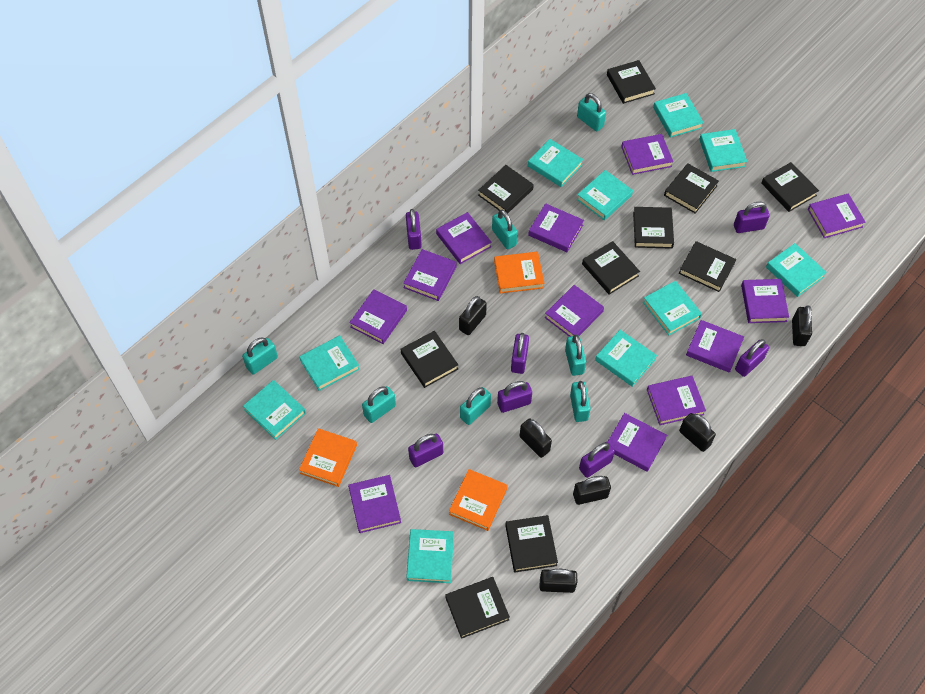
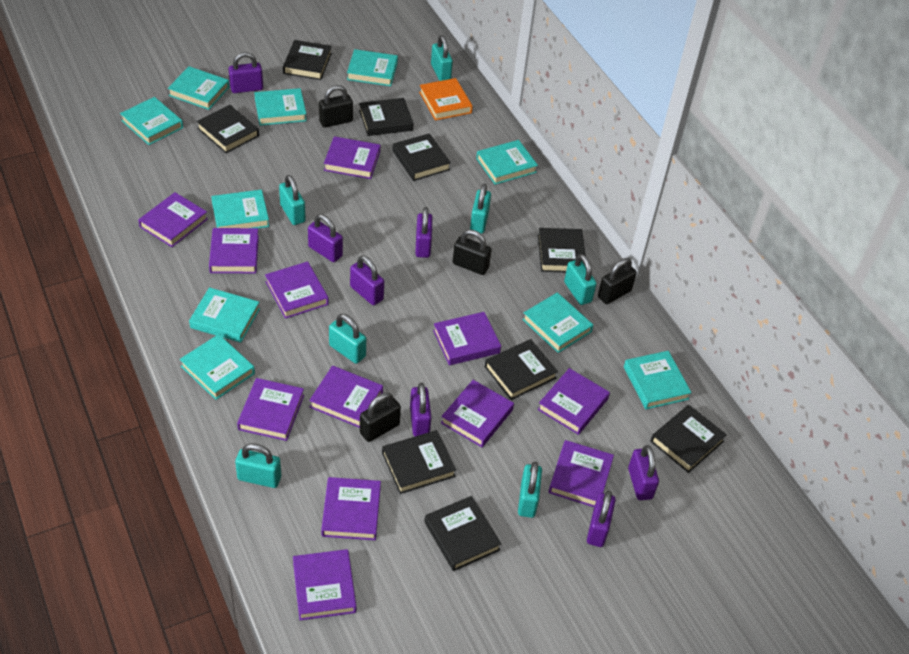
black book: [400,331,458,388] [445,577,510,639] [478,165,534,214] [505,515,558,572] [582,241,640,295] [607,60,656,104] [633,207,674,249] [664,163,719,214] [679,241,736,292] [761,162,819,212] = 10 -> [196,105,259,153] [283,40,332,80] [359,98,413,136] [382,430,456,494] [393,133,451,181] [424,496,501,571] [485,339,558,400] [538,228,586,272] [650,405,727,473] = 9
black padlock: [459,296,487,335] [520,419,552,458] [540,569,577,593] [573,476,611,505] [679,413,716,452] [792,305,812,346] = 6 -> [319,85,353,128] [360,393,401,442] [453,230,492,275] [598,258,637,304] = 4
orange book: [299,428,357,487] [449,469,508,531] [494,252,544,294] = 3 -> [419,78,473,120] = 1

